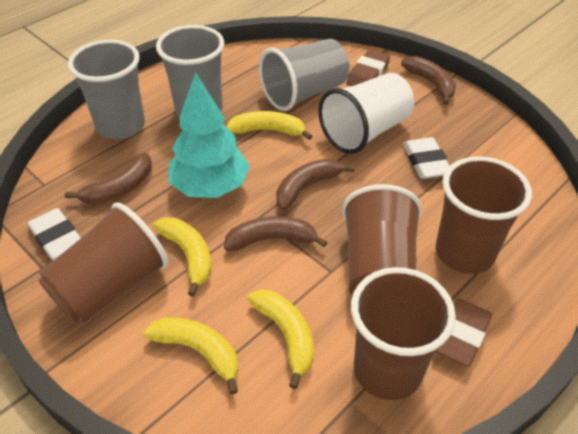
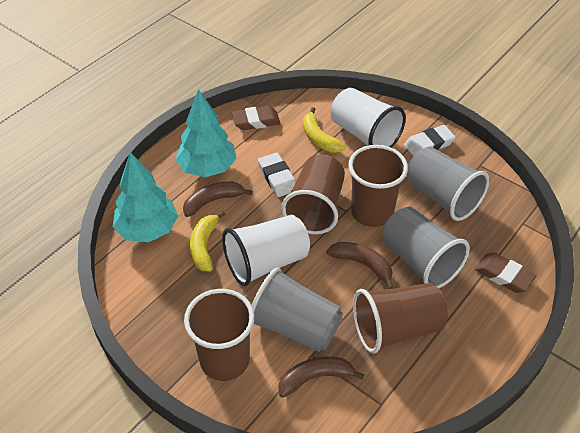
brown banana: [65,153,152,205] [224,216,327,251] [276,159,355,210] [401,56,456,105] = 4 -> [183,182,253,217] [279,357,364,398] [326,242,394,289] = 3
turquoise tree: [169,72,250,198] = 1 -> [113,152,178,242] [176,89,236,177] = 2
white cup: [318,73,414,154] = 1 -> [222,215,310,286] [331,88,406,148] = 2
yellow banana: [143,317,239,395] [153,217,211,297] [227,111,312,140] [247,290,314,389] = 4 -> [190,211,226,272] [303,107,345,153] = 2

